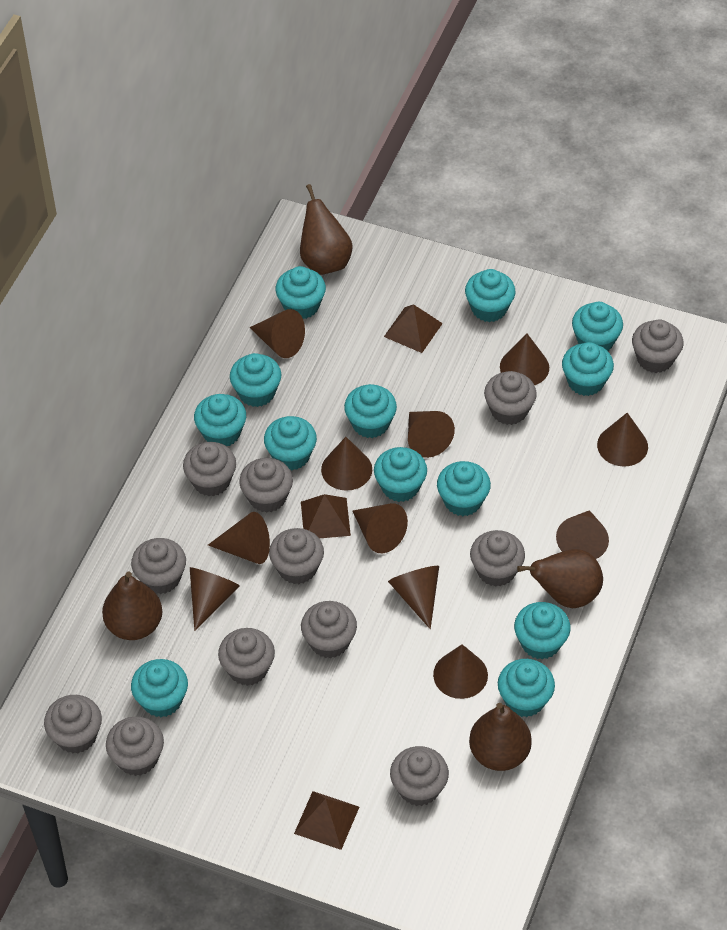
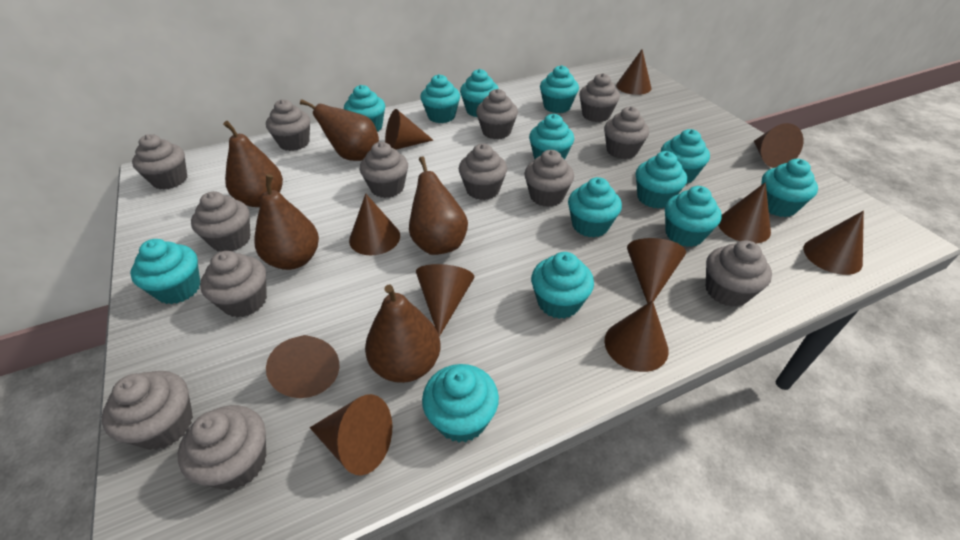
brown pear: [102,571,162,640] [300,184,353,275] [469,703,532,771] [517,549,603,608] = 4 -> [223,121,283,207] [254,174,319,270] [300,99,379,161] [365,284,440,383] [409,157,468,255] = 5
brown pyramid: [294,791,359,850] [301,494,351,538] [384,304,443,353] = 3 -> none = 0
grey cupcake: [44,695,102,753] [106,716,164,776] [131,538,186,594] [183,442,236,496] [218,628,275,686] [239,458,293,513] [269,528,324,584] [301,601,357,658] [390,746,449,806] [470,530,525,587] [484,371,537,425] [632,319,684,373] = 12 -> [102,371,193,450] [132,134,187,189] [178,405,266,490] [191,191,250,251] [200,251,267,317] [266,99,310,151] [360,142,408,198] [459,144,507,200] [476,89,518,139] [524,150,574,207] [579,73,620,122] [604,106,649,159] [706,240,772,307] = 13

